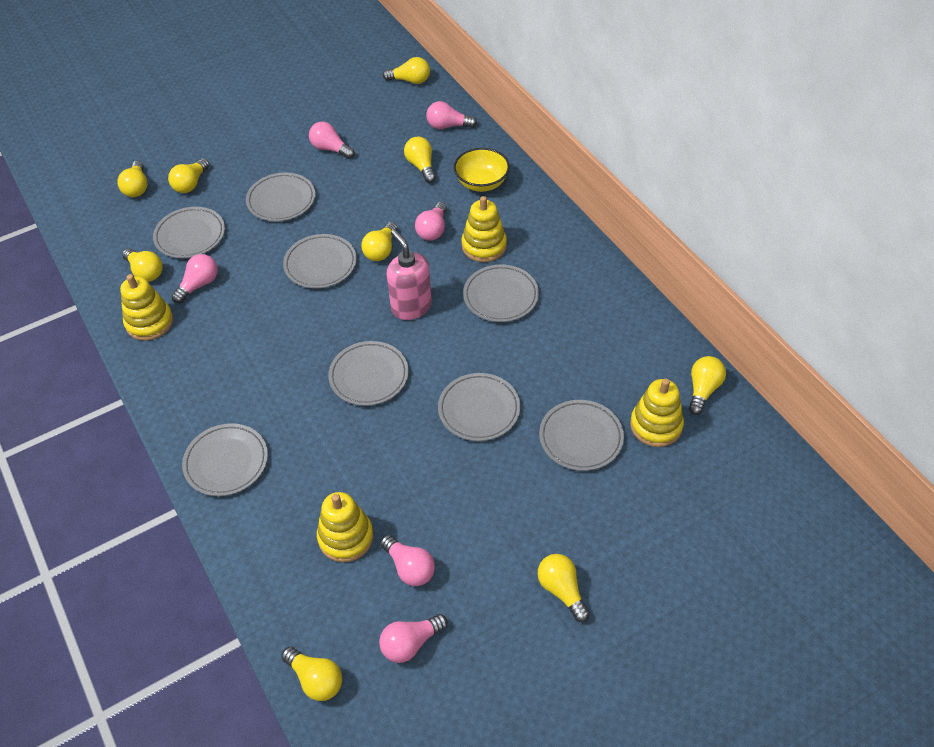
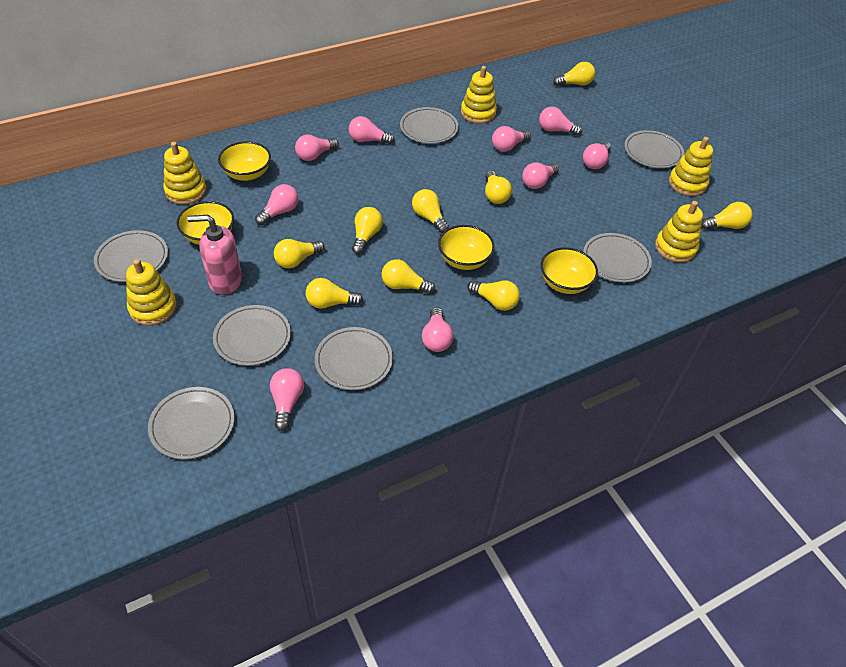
grey plate: [153,207,225,258] [182,423,268,496] [246,172,315,222] [283,234,357,289] [328,341,409,406] [438,373,520,441] [463,264,539,322] [539,400,624,471] = 8 -> [94,230,168,282] [148,387,235,459] [213,305,291,366] [315,327,393,390] [400,107,459,144] [583,233,652,283] [624,130,684,168] = 7
pink light bulb: [172,254,218,303] [309,122,354,159] [379,614,448,663] [380,535,435,586] [415,202,447,241] [426,101,477,129] = 6 -> [255,184,299,225] [270,368,304,431] [295,134,339,161] [349,116,395,144] [422,307,453,352] [492,126,531,152] [522,162,559,189] [539,106,582,136] [583,142,611,169] = 9
yellow bowl: [453,148,510,192] = 1 -> [177,201,234,245] [218,141,271,181] [438,225,495,270] [541,247,598,294] = 4
yellow stacking toy: [120,274,173,341] [317,492,373,562] [461,196,507,262] [630,378,684,447] = 4 -> [126,259,177,326] [163,142,207,204] [461,66,497,124] [655,201,703,262] [669,137,713,196] = 5

